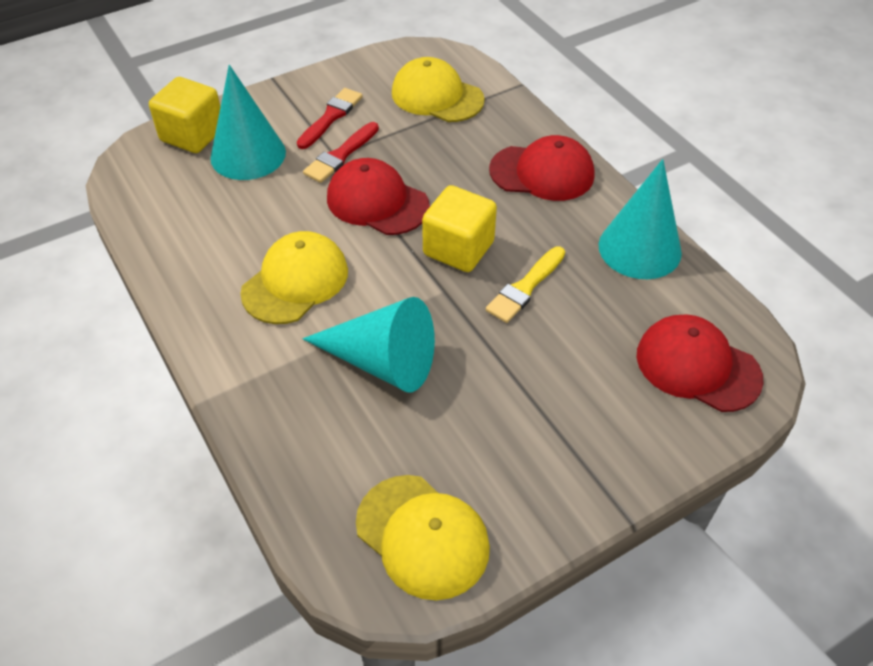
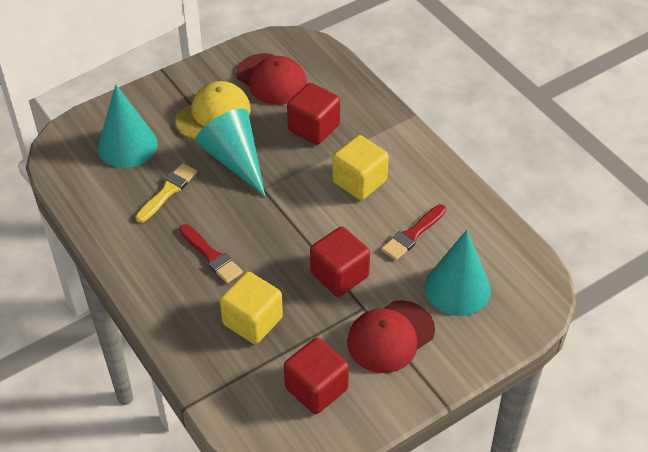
red cap: [327,158,430,235] [489,135,594,201] [637,314,764,412] = 3 -> [236,53,307,105] [347,300,435,373] = 2
red cube: none = 0 -> [284,338,349,414] [287,83,340,145] [310,227,370,297] = 3
yellow cap: [240,231,348,324] [356,475,490,600] [392,57,485,122] = 3 -> [175,81,251,140] = 1

